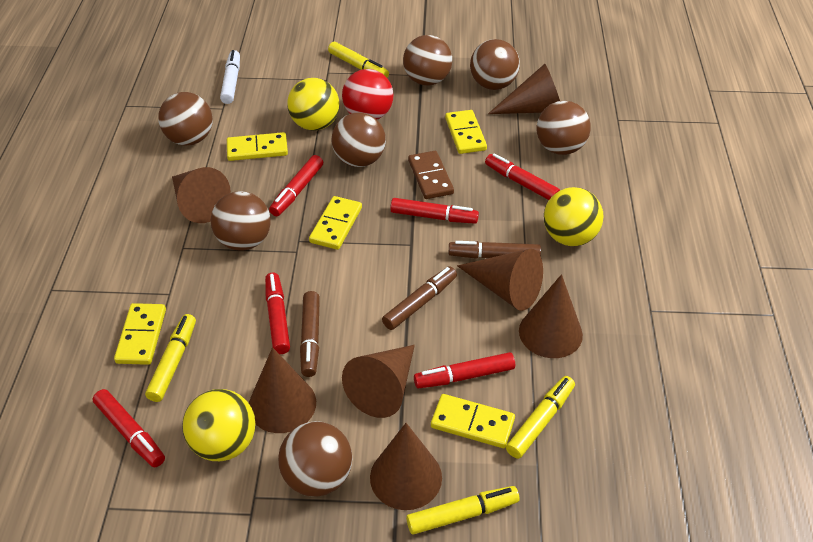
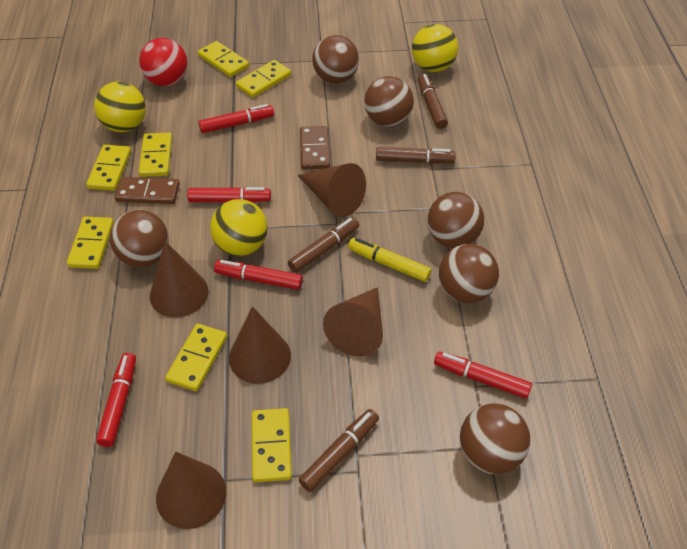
brown ball: [158,92,213,146] [211,191,271,250] [278,421,352,497] [331,112,386,167] [403,35,452,85] [470,39,520,90] [537,101,591,155] = 7 -> [110,210,169,267] [312,35,359,84] [364,76,414,127] [427,192,484,248] [439,244,499,303] [460,403,530,474] = 6
brown cone: [172,167,231,223] [249,347,316,433] [342,345,415,418] [370,423,442,510] [457,249,543,311] [488,64,560,114] [519,274,583,358] = 7 -> [150,241,208,318] [156,452,226,529] [229,306,291,384] [298,163,366,217] [323,287,383,356] = 5
brown domino: [408,151,454,199] = 1 -> [115,177,180,204] [300,126,330,170] = 2
brown marker: [300,291,320,377] [382,266,457,330] [449,241,541,259] = 3 -> [288,217,359,273] [299,409,379,492] [376,147,456,164] [418,74,448,129] = 4
red marker: [93,389,165,467] [265,273,290,354] [269,155,323,216] [390,198,479,224] [414,352,515,389] [485,153,560,200] = 6 -> [96,353,136,447] [187,187,271,202] [198,104,274,133] [214,260,303,290] [434,351,532,398] = 5
white marker: [220,50,240,104] = 1 -> none = 0
yellow domino: [114,303,166,365] [227,132,288,161] [309,196,362,250] [431,394,515,448] [445,110,487,154] = 5 -> [67,216,114,269] [86,145,131,191] [139,133,172,177] [165,324,227,391] [198,41,249,77] [236,60,291,98] [252,408,292,482] = 7
yellow marker: [145,314,196,402] [328,42,389,78] [406,486,519,535] [506,376,575,459] = 4 -> [348,237,432,282] = 1

